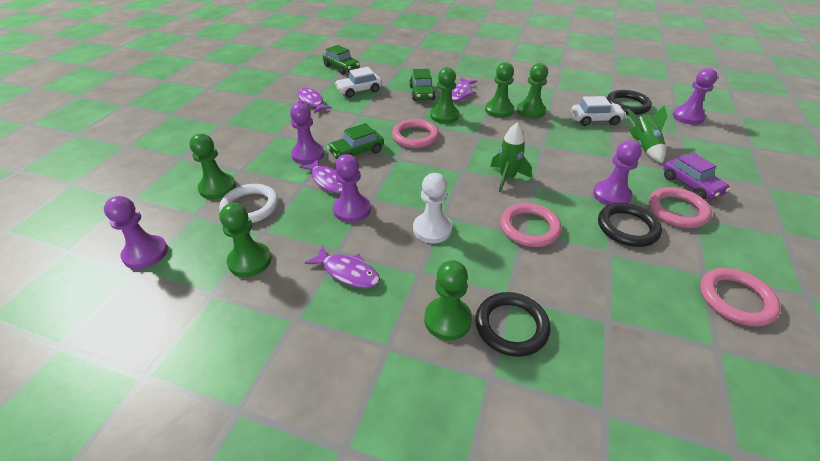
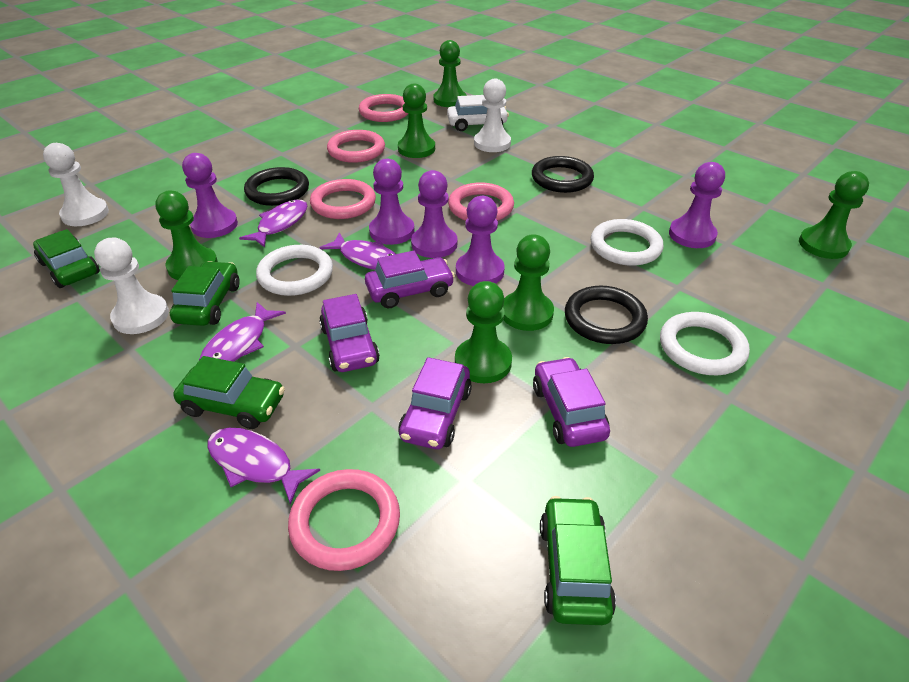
green car: [323,45,360,75] [327,123,384,159] [409,69,436,101] = 3 -> [33,229,100,288] [170,261,240,326] [173,356,285,429] [540,496,616,625] = 4
green rocket: [490,122,532,192] [627,106,667,163] = 2 -> none = 0
pink ring: [392,119,439,148] [500,203,562,247] [648,187,712,228] [700,268,781,327] = 4 -> [288,469,400,571] [310,179,376,219] [327,130,385,163] [359,94,409,122] [448,182,514,221] = 5
purple car: [663,152,730,200] = 1 -> [319,294,380,372] [365,251,455,308] [398,357,472,449] [533,357,610,447] = 4
white car: [335,67,382,98] [571,96,626,126] = 2 -> [447,95,509,131] = 1
white pawn: [413,173,452,243] = 1 -> [43,143,109,226] [94,238,169,334] [474,79,511,152] = 3
white ring: [219,184,278,223] = 1 -> [256,245,333,296] [591,219,663,266] [660,312,750,375] = 3

